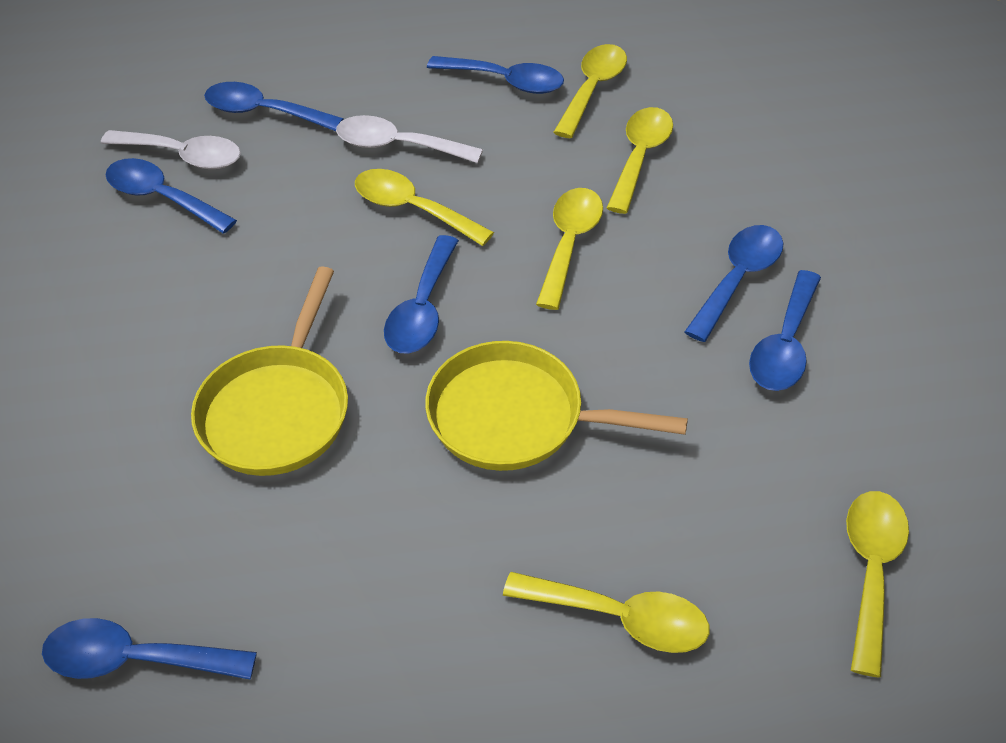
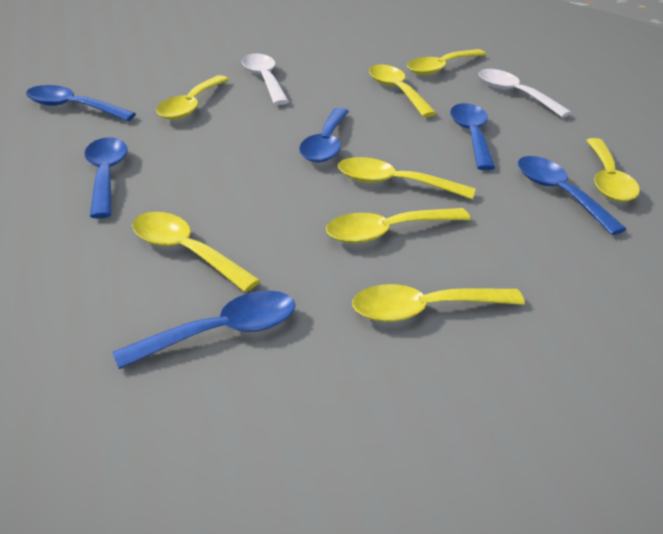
blue spoon: [42,618,257,679] [106,158,237,234] [204,82,344,131] [384,235,459,353] [427,56,564,94] [684,225,783,342] [749,270,821,391] = 7 -> [26,85,136,121] [84,137,128,219] [112,291,295,369] [299,108,349,163] [450,103,495,170] [518,156,626,235] = 6
yellow pan: [191,266,348,476] [425,341,688,471] = 2 -> none = 0
yellow spoon: [355,169,494,246] [503,572,710,653] [536,188,603,310] [553,44,627,138] [607,107,673,214] [846,491,909,677] = 6 -> [132,212,260,292] [156,75,229,120] [326,208,471,243] [338,157,476,199] [352,284,525,322] [369,64,437,117] [407,49,486,75] [586,138,640,202] = 8

